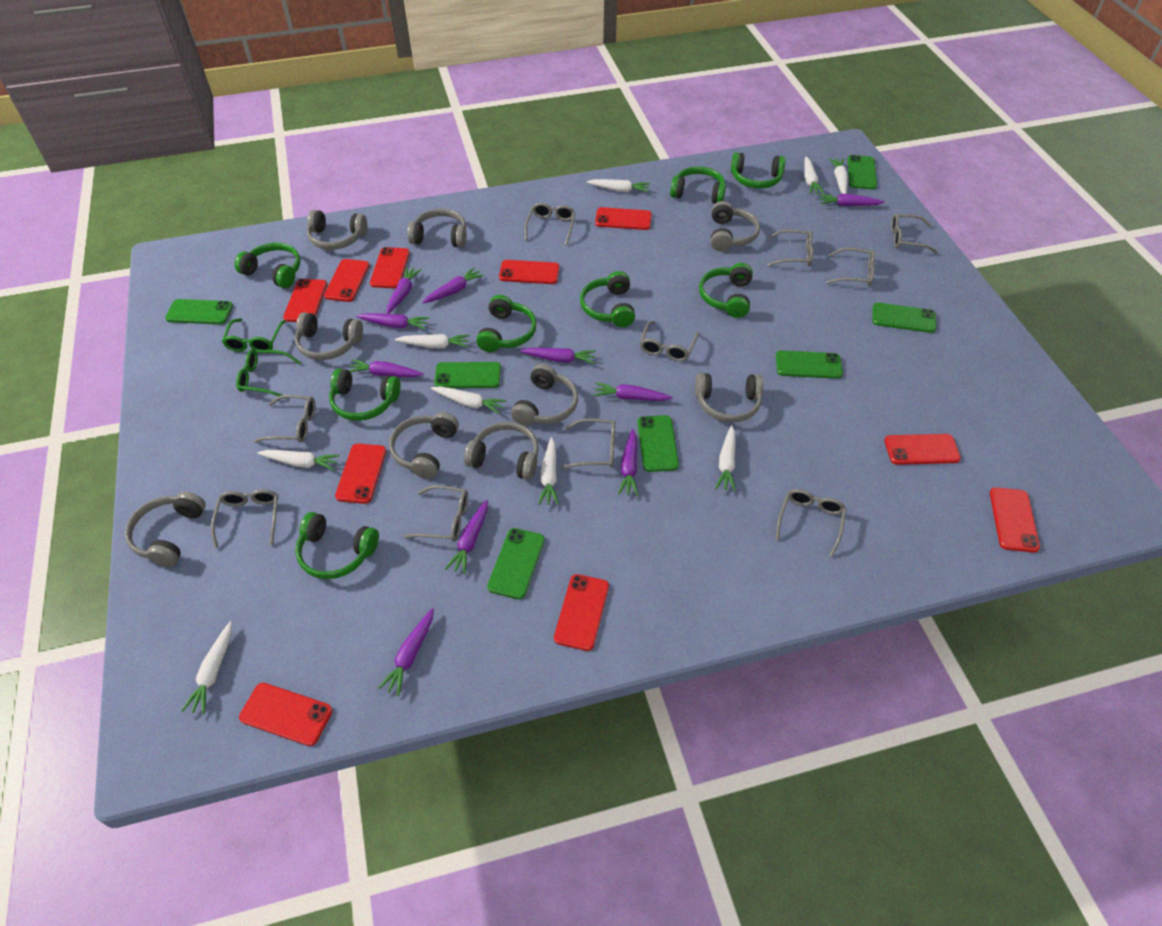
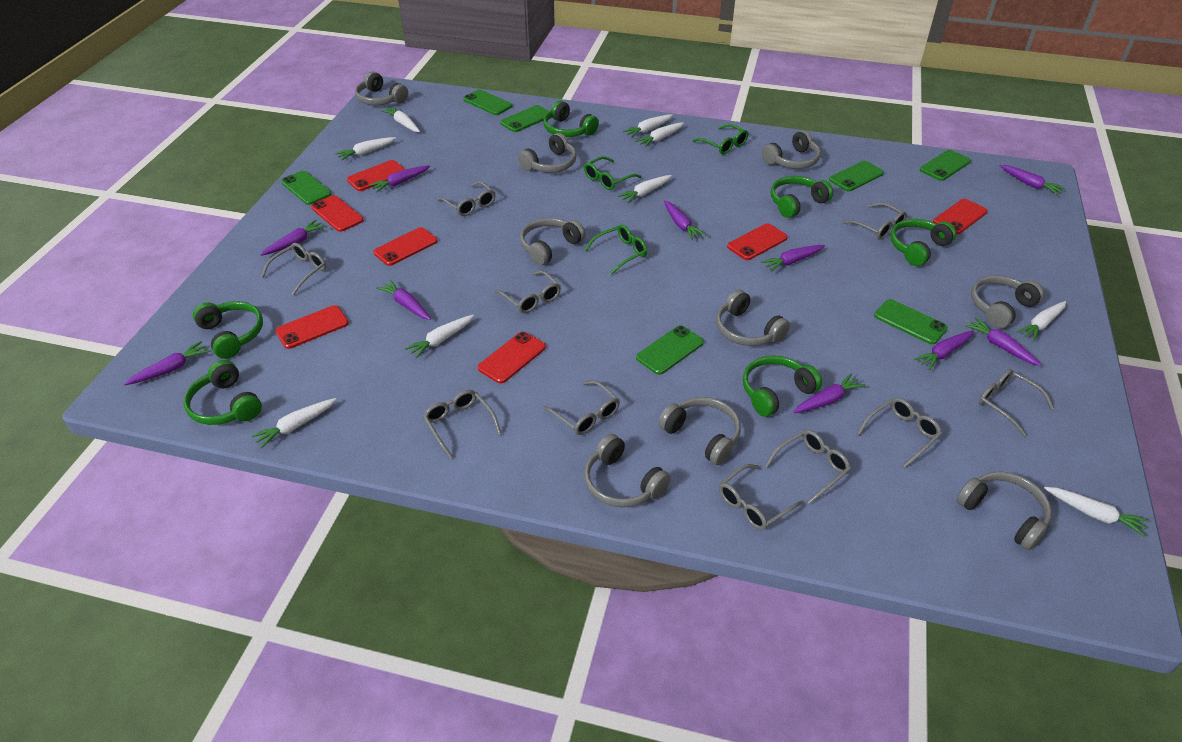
green glasses: [222,318,286,352] [236,349,301,399] = 2 -> [584,156,641,190] [584,225,647,275] [693,124,748,154] = 3
green headphones: [234,243,301,288] [295,512,379,579] [329,368,401,421] [476,295,537,352] [580,271,635,327] [670,166,726,204] [699,263,753,318] [731,152,785,188] = 8 -> [184,360,262,425] [193,301,263,359] [543,101,599,137] [743,355,822,417] [771,176,833,218] [890,219,957,266] = 6
red phone: [239,683,333,746] [283,279,327,322] [324,259,370,302] [335,444,386,504] [370,247,410,288] [499,260,559,284] [554,574,609,651] [595,207,652,230] [884,434,961,465] [990,487,1040,553] = 10 -> [275,305,349,349] [311,195,364,232] [347,160,406,191] [373,227,438,266] [478,332,546,383] [727,223,788,260] [933,199,988,234] = 7

